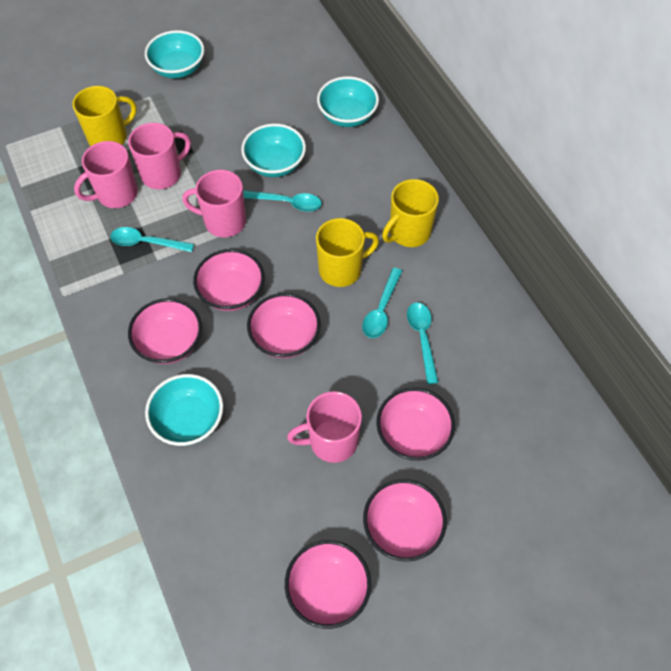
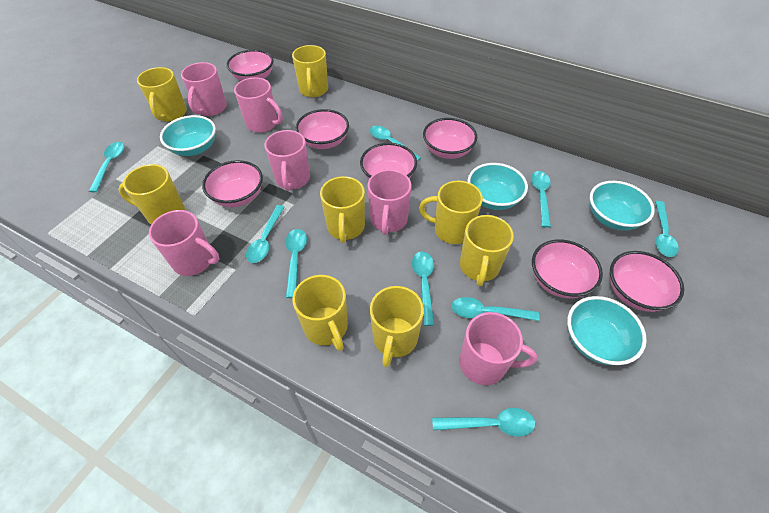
pink bowl: [128,298,202,364] [193,249,265,311] [247,293,321,358] [285,540,371,629] [363,479,447,562] [376,387,455,461] = 6 -> [202,160,263,207] [226,49,273,81] [296,109,349,149] [360,143,417,179] [423,118,477,159] [532,239,603,298] [610,251,684,312] = 7
pink mug: [74,141,138,208] [128,123,191,189] [182,170,246,237] [287,391,362,463] = 4 -> [149,210,219,276] [181,62,227,116] [234,77,282,133] [264,130,310,191] [367,169,411,235] [459,312,537,385] = 6
turquoise spoon: [110,227,194,252] [243,190,321,212] [362,268,402,338] [407,302,439,384] = 4 -> [89,142,124,192] [246,205,285,263] [285,229,307,298] [370,126,421,162] [412,252,434,326] [432,408,535,437] [451,297,539,321] [531,171,551,228] [655,201,679,257] = 9
yellow mug: [72,86,137,146] [316,218,379,287] [382,179,439,247] = 3 -> [118,164,185,224] [137,67,187,122] [292,45,328,97] [292,275,348,351] [320,176,365,243] [370,286,424,368] [419,180,483,244] [460,215,514,286] = 8

